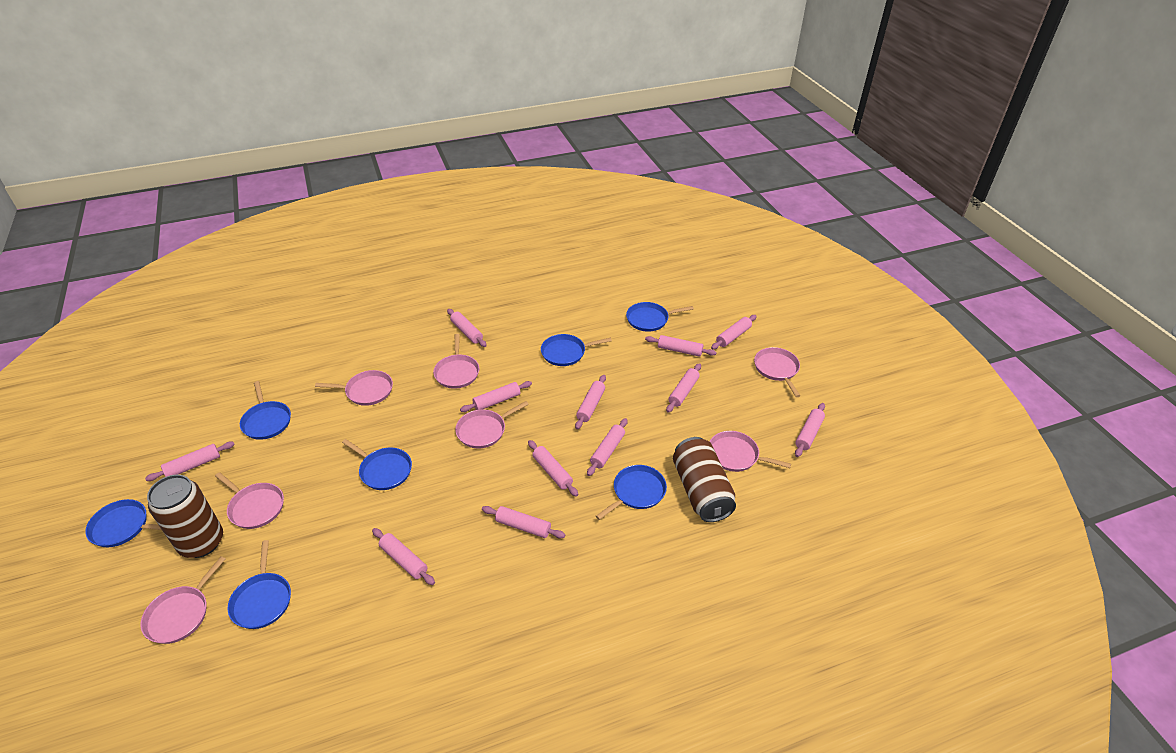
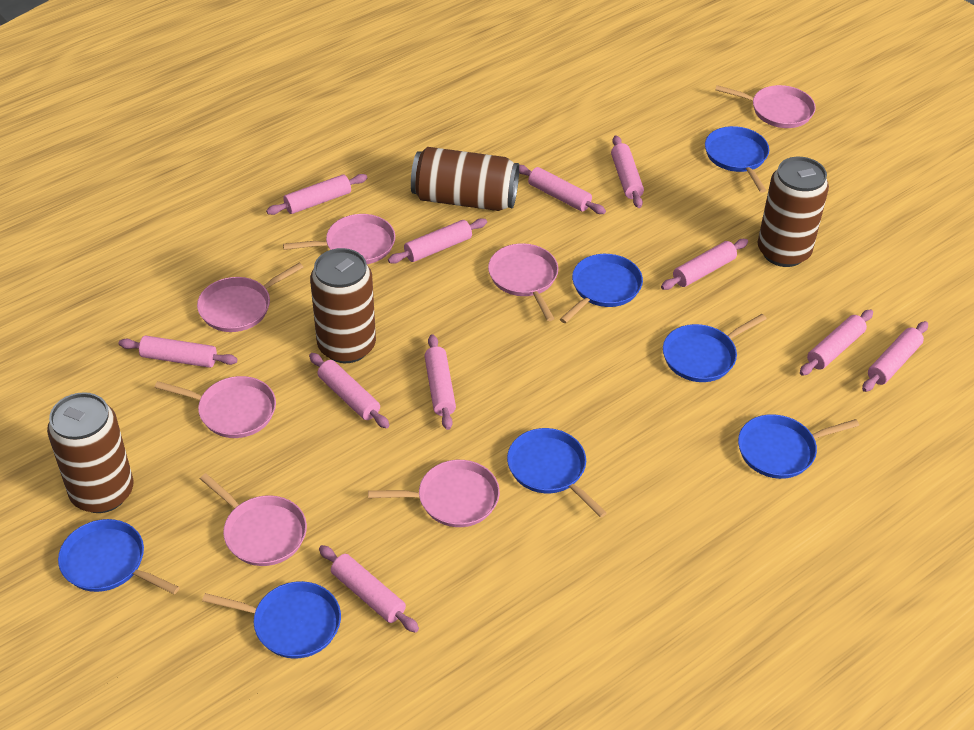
brown can: [147,475,223,558] [673,437,736,522] = 2 -> [47,392,134,513] [310,248,376,363] [411,147,519,211] [758,157,829,267] = 4
pink rolling pin: [145,442,235,481] [372,528,435,585] [447,309,487,347] [460,381,532,412] [482,506,565,539] [528,440,578,497] [575,375,606,429] [587,418,628,476] [645,335,717,357] [666,363,701,413] [711,315,757,350] [795,403,825,457] = 12 -> [119,336,238,368] [266,174,367,215] [309,353,390,428] [319,545,419,633] [388,218,487,264] [424,334,456,430] [519,165,606,214] [611,136,644,208] [661,239,748,290] [800,310,873,376] [862,321,928,392] = 11

